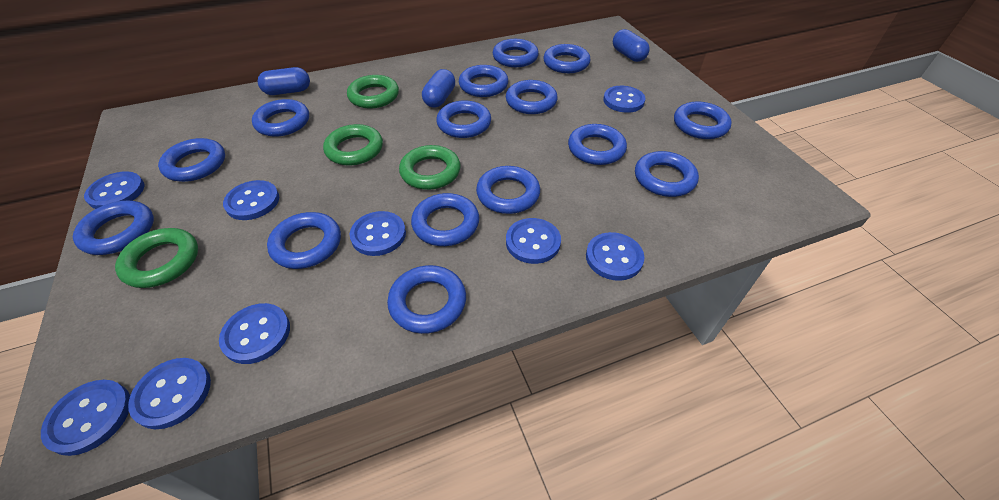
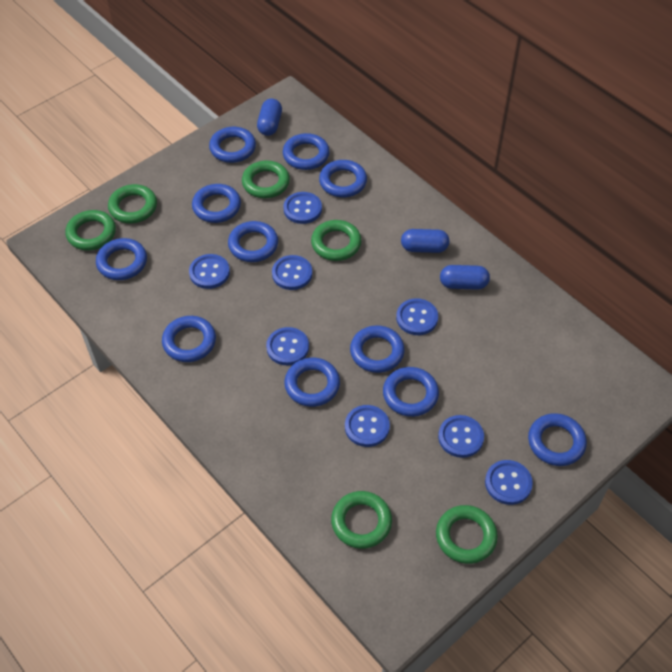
blue button: [41,380,130,456] [84,171,144,209] [128,358,211,429] [219,303,290,364] [223,180,279,220] [350,211,406,256] [506,218,561,264] [586,232,645,281] [603,86,645,113] = 9 -> [189,254,230,289] [266,327,309,365] [272,255,312,290] [283,192,322,224] [345,405,390,447] [396,298,438,335] [438,415,484,458] [485,460,533,505] = 8
blue ring: [73,201,154,255] [158,138,225,182] [252,99,309,137] [267,212,341,269] [387,265,466,334] [411,193,479,246] [436,100,491,138] [459,65,508,97] [476,166,540,214] [493,39,539,67] [506,80,558,114] [543,44,590,73] [568,124,627,165] [635,151,699,197] [674,102,732,139] = 15 -> [96,238,147,280] [162,316,216,362] [192,184,241,223] [209,127,256,163] [228,221,278,262] [283,133,330,170] [284,358,340,407] [319,160,367,198] [350,325,405,373] [383,367,439,417] [528,413,587,466] = 11
green ring: [115,228,198,288] [323,124,383,165] [347,75,399,108] [399,145,461,190] = 4 -> [65,210,116,251] [108,184,157,223] [242,161,290,198] [311,220,362,261] [331,491,392,549] [436,505,498,564] = 6

